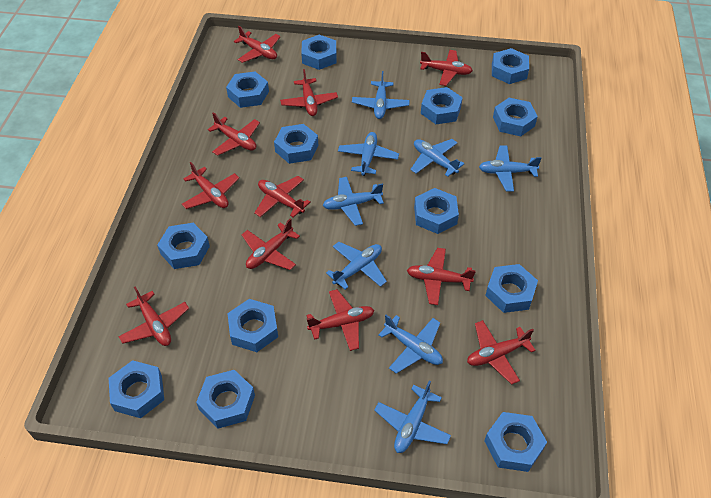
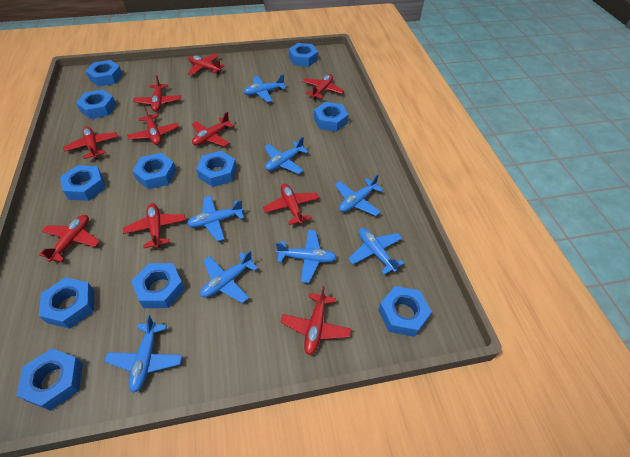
blue nut: [109,360,164,418] [157,223,210,269] [196,370,255,429] [226,72,269,108] [227,299,278,352] [274,124,318,164] [301,35,337,70] [414,188,459,234] [421,87,463,124] [484,412,547,472] [485,264,538,313] [492,48,529,84] [493,98,538,136] = 13 -> [16,348,83,411] [39,277,94,329] [60,165,106,201] [76,89,116,119] [86,60,123,87] [131,263,185,308] [132,153,176,189] [196,151,237,187] [289,43,318,67] [314,102,349,132] [378,286,432,337] = 11
red plane: [118,286,189,346] [182,162,239,209] [208,113,260,156] [234,26,281,63] [242,218,300,270] [254,176,311,218] [280,69,338,116] [306,289,374,351] [407,248,476,305] [420,50,473,86] [467,320,536,385] = 11 -> [39,215,100,262] [63,127,118,159] [123,203,185,249] [127,106,179,145] [133,75,181,112] [188,54,225,75] [192,112,234,147] [263,184,319,225] [280,286,351,355] [302,74,344,100] = 10

